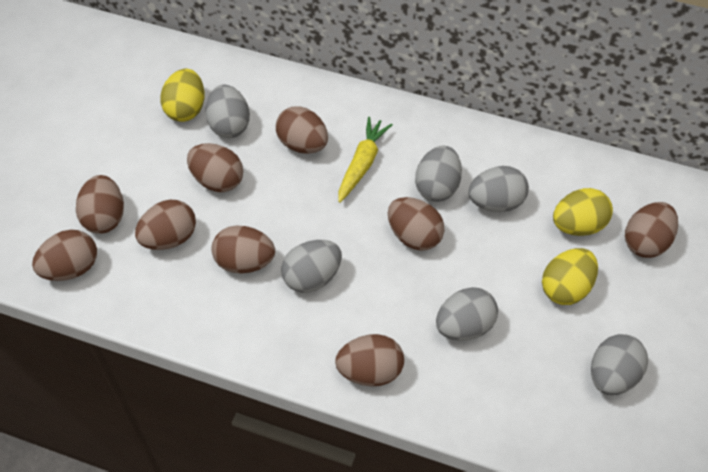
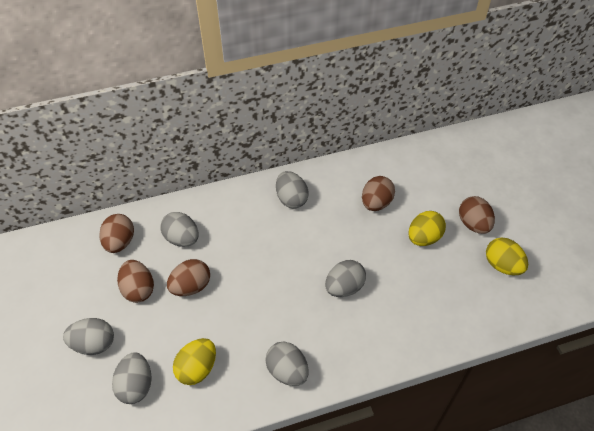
brown egg: [32,230,97,281] [76,175,124,234] [135,200,196,250] [187,143,243,192] [211,225,275,273] [276,106,328,154] [335,334,404,387] [388,197,445,251] [625,202,678,258] = 9 -> [99,214,134,253] [117,260,154,303] [167,259,210,296] [362,176,395,211] [459,196,495,234] = 5
yellow carrot: [338,117,393,203] = 1 -> none = 0

